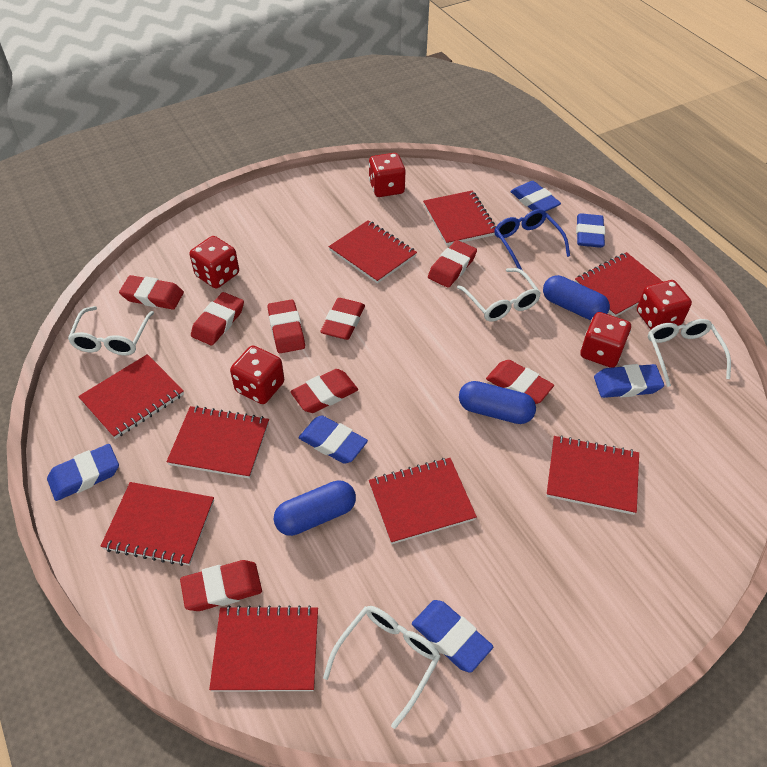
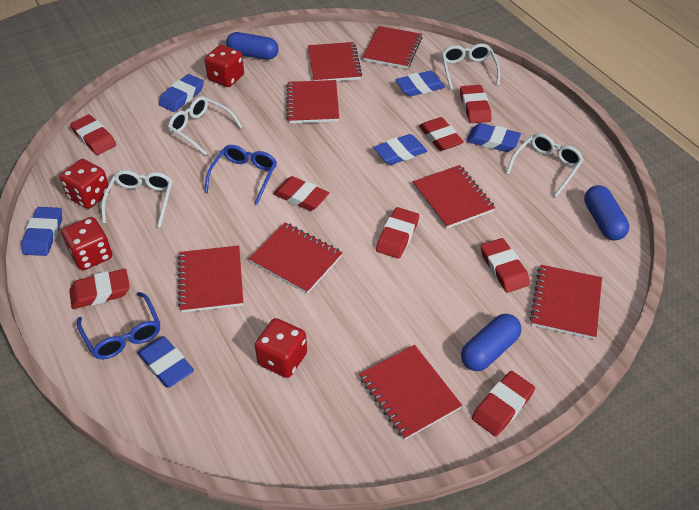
blue glasses: [494,209,570,270] = 1 -> [77,292,160,359] [204,145,277,205] = 2
red dice: [190,236,239,289] [230,346,284,404] [369,153,406,197] [581,312,631,368] [637,280,692,330] = 5 -> [60,159,110,209] [62,217,112,270] [205,45,244,87] [255,318,307,378] = 4
red notebook: [78,354,184,439] [100,482,214,566] [166,406,269,479] [209,605,318,691] [329,220,417,284] [369,458,477,544] [423,190,496,246] [546,435,639,515] [575,252,663,317] = 9 -> [178,245,243,313] [249,223,343,294] [286,80,339,123] [308,42,362,81] [359,345,462,440] [363,26,422,69] [413,165,495,229] [530,265,602,339] = 8

